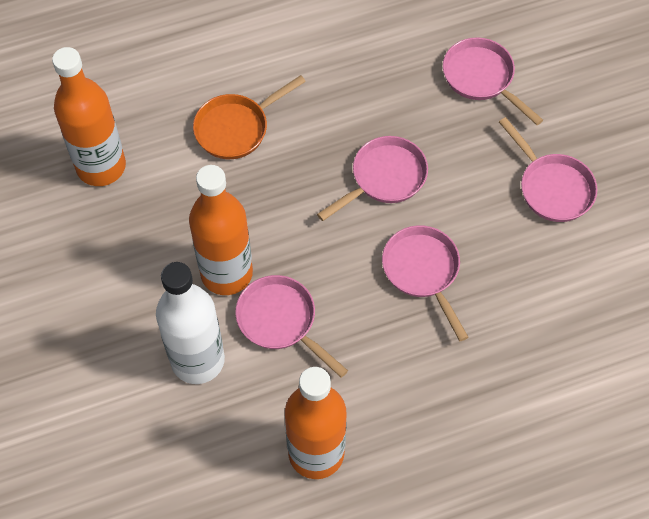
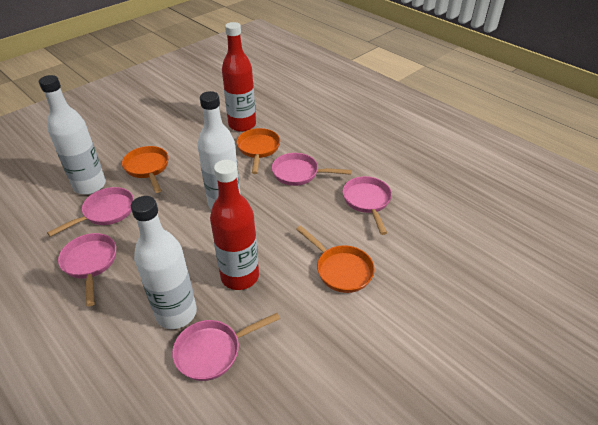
orange bottle: [52,47,126,186] [189,165,253,295] [285,367,347,479] = 3 -> none = 0
orange pan: [193,75,306,159] = 1 -> [122,146,169,193] [237,128,280,174] [296,225,375,293] = 3
red bottle: none = 0 -> [210,160,259,290] [222,22,256,132] = 2
white bottle: [156,262,225,384] = 1 -> [39,75,106,195] [131,196,197,329] [198,91,241,210] = 3

